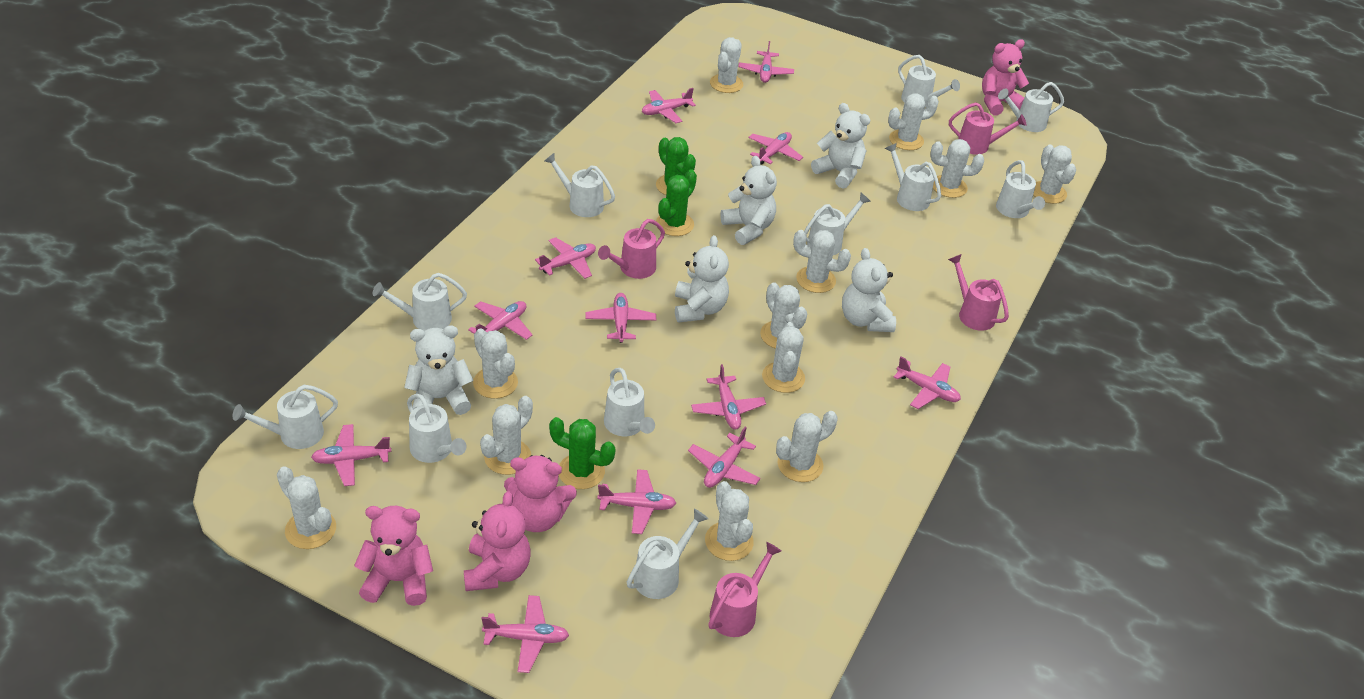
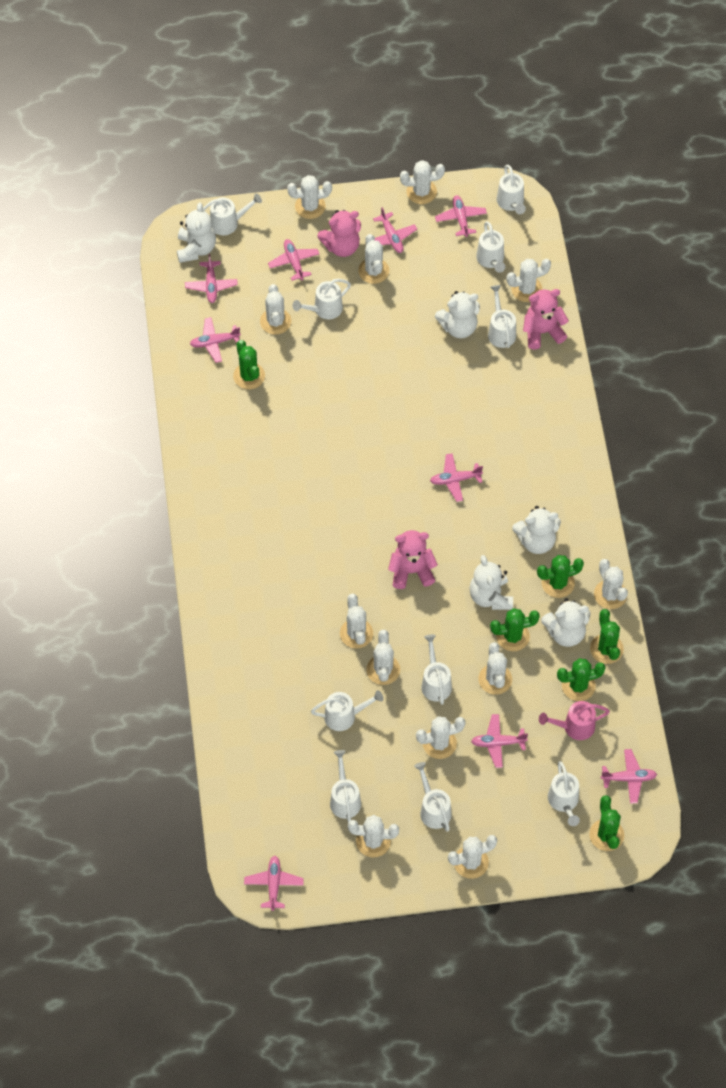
green cactus: [549,417,616,489] [656,137,696,195] [656,169,697,236] = 3 -> [233,340,265,389] [490,608,540,651] [537,555,584,598] [557,658,606,701] [589,795,624,851] [590,609,624,664] = 6
pink plane: [311,424,391,486] [468,301,533,340] [482,595,569,673] [535,237,596,279] [585,293,656,343] [597,469,676,534] [642,88,696,123] [688,426,761,488] [691,364,766,430] [738,41,794,83] [748,132,803,164] [893,356,961,409] = 12 -> [185,254,238,303] [190,317,241,363] [244,856,304,911] [268,239,319,281] [373,207,417,253] [430,453,483,502] [435,195,487,237] [471,714,528,768] [601,749,657,804] = 9
pink teddy bear: [354,506,433,606] [464,491,530,591] [504,455,577,532] [982,39,1029,115] = 4 -> [318,210,361,257] [388,530,438,589] [523,289,569,349] = 3
pink watering can: [598,219,665,279] [708,542,781,637] [948,254,1009,331] [949,102,1027,155] = 4 -> [539,701,610,740] = 1
white watering can: [232,385,338,449] [372,273,467,331] [407,394,466,463] [545,153,615,217] [604,368,655,436] [627,509,708,599] [804,193,871,255] [885,143,941,211] [898,55,960,107] [996,160,1045,218] [998,82,1064,132] = 11 -> [203,194,262,235] [292,279,351,319] [311,690,383,731] [330,750,361,822] [414,762,452,832] [421,634,452,705] [476,222,505,273] [488,285,516,348] [497,165,526,214] [548,761,580,826] = 10

